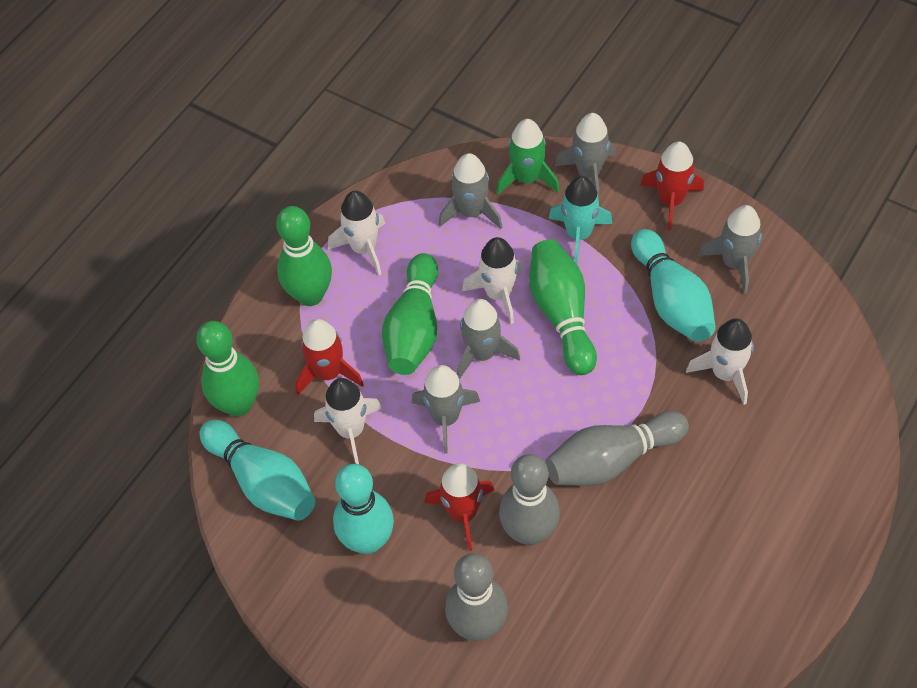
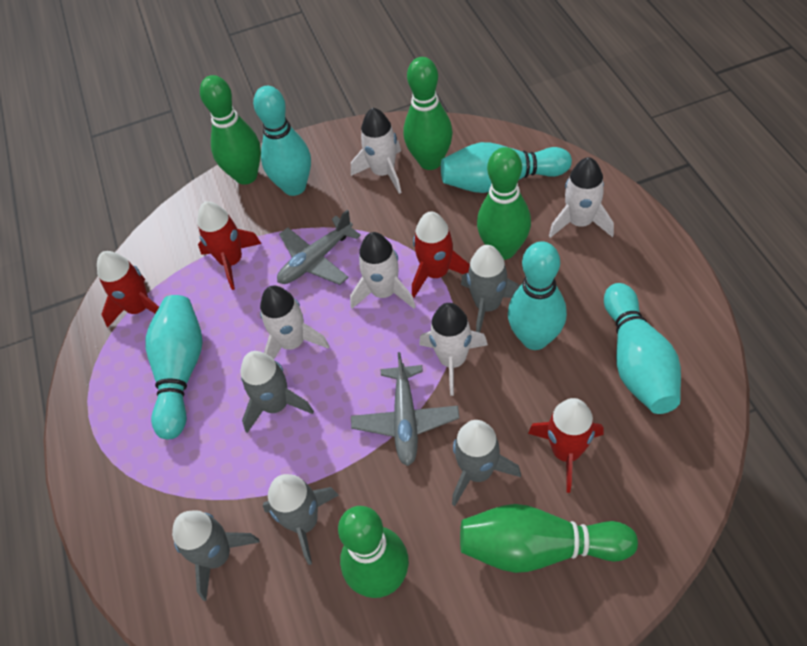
green bowling pin: [196,321,259,417] [276,206,332,306] [382,253,438,375] [529,239,597,375] = 4 -> [200,75,261,185] [338,506,409,598] [403,57,453,170] [460,504,638,573] [477,147,531,260] = 5
green rocket: [496,119,559,195] = 1 -> none = 0
grey bowling pin: [445,553,508,641] [499,454,560,545] [545,411,689,486] = 3 -> none = 0
grey plane: none = 0 -> [277,210,361,285] [351,352,459,466] = 2
red rocket: [295,319,364,395] [424,463,495,551] [640,141,704,231] = 3 -> [97,251,159,328] [197,201,262,290] [412,211,470,298] [528,398,603,493] = 4
turquoise bowling pin: [199,420,316,521] [333,464,394,554] [631,229,716,342] = 3 -> [145,295,203,439] [253,86,311,196] [441,142,572,193] [508,241,567,350] [604,283,681,414] = 5
turquoise rocket: [549,176,612,264] = 1 -> none = 0
white rocket: [314,378,382,464] [328,191,385,275] [462,237,523,324] [686,318,754,405] = 4 -> [260,286,330,359] [350,232,416,309] [351,108,401,194] [419,303,488,396] [549,157,614,238] = 5

